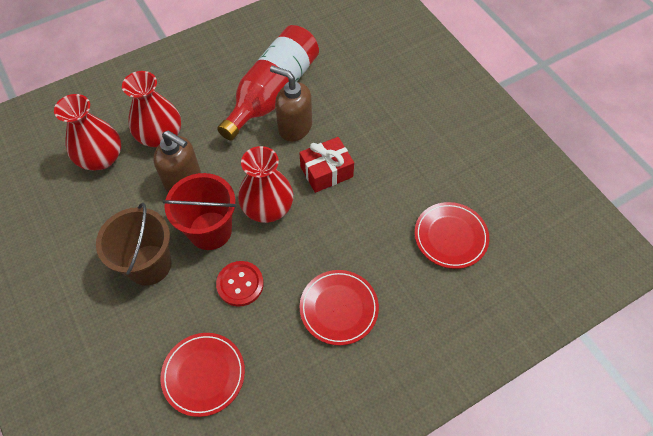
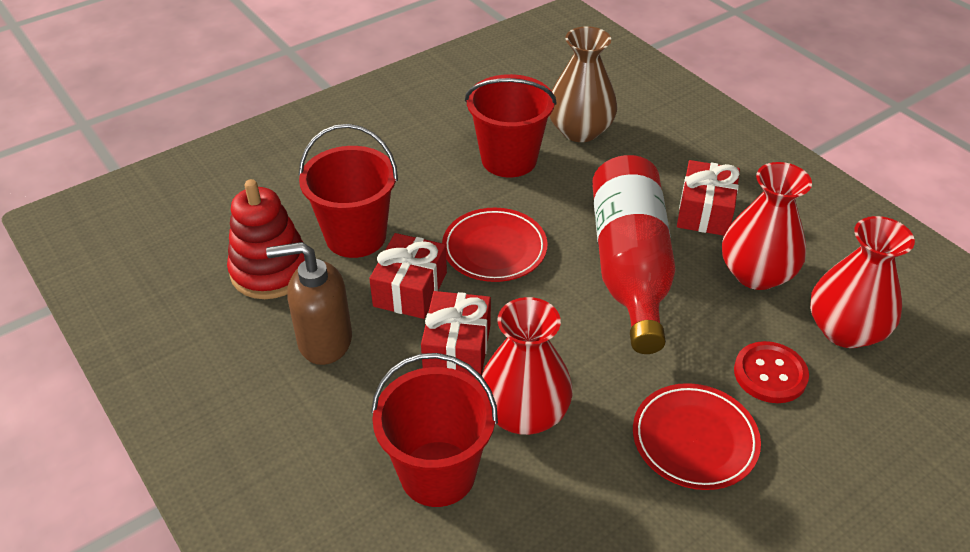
brown bucket: [96,203,171,285] = 1 -> none = 0
brown soap dispenser: [153,131,201,193] [270,65,312,141] = 2 -> [266,242,352,365] = 1
brown vase: none = 0 -> [549,26,617,142] = 1
red bucket: [162,173,237,250] = 1 -> [299,124,398,258] [371,353,498,507] [465,74,557,178] = 3
red gift: [299,137,354,193] = 1 -> [369,233,447,319] [421,291,491,378] [677,160,740,236] = 3
red plate: [160,333,245,417] [300,270,379,345] [414,202,489,269] = 3 -> [442,208,548,282] [633,383,761,490] = 2
red stacking toy: none = 0 -> [227,179,305,299] = 1

